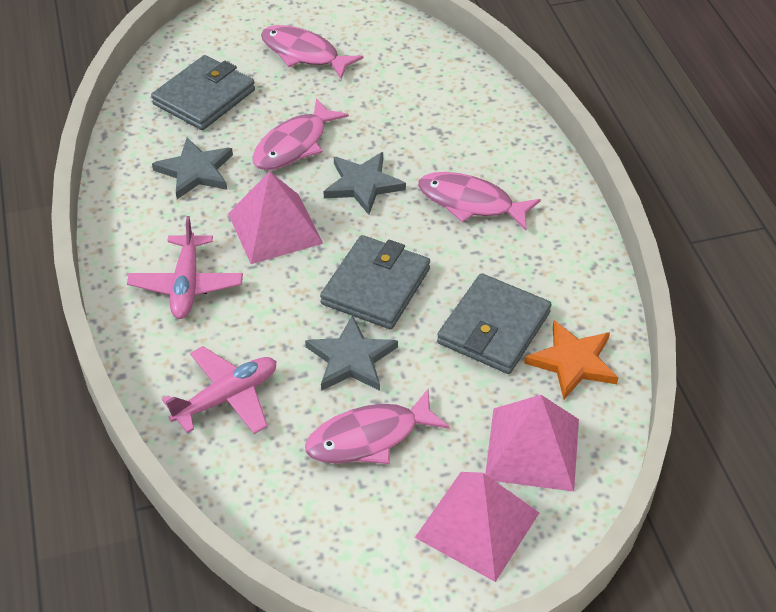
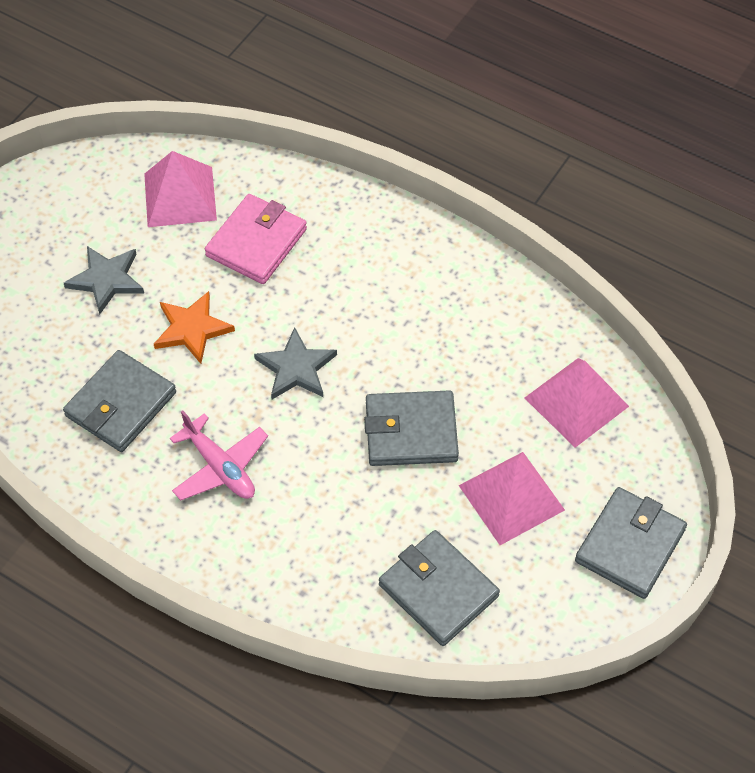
grey star: [152,137,233,199] [305,315,398,391] [323,152,406,215] = 3 -> [64,246,144,314] [254,327,337,399] = 2
grey wallet: [151,55,255,130] [320,235,430,329] [437,273,552,374] = 3 -> [63,350,176,452] [364,390,459,466] [379,530,500,646] [575,487,687,599] = 4
pink fish: [253,98,349,170] [261,25,363,79] [305,389,449,464] [418,172,541,230] = 4 -> none = 0
pink plane: [127,216,243,319] [162,346,276,434] = 2 -> [170,411,268,501] = 1
pink wallet: none = 0 -> [205,194,307,284] = 1

